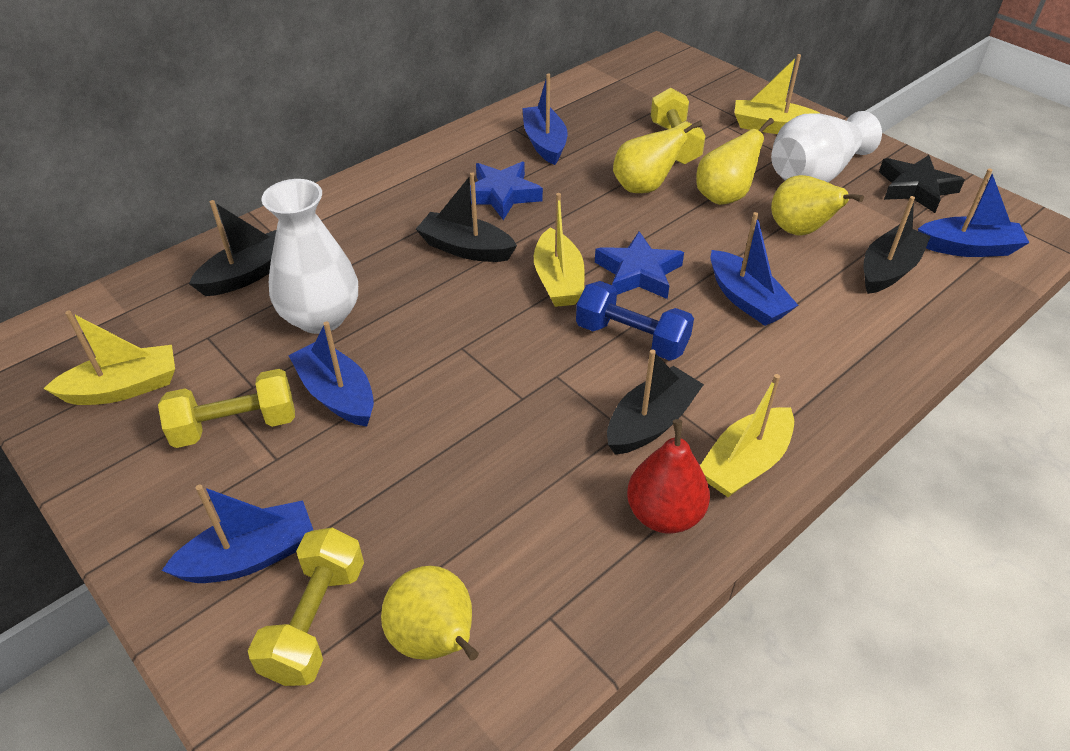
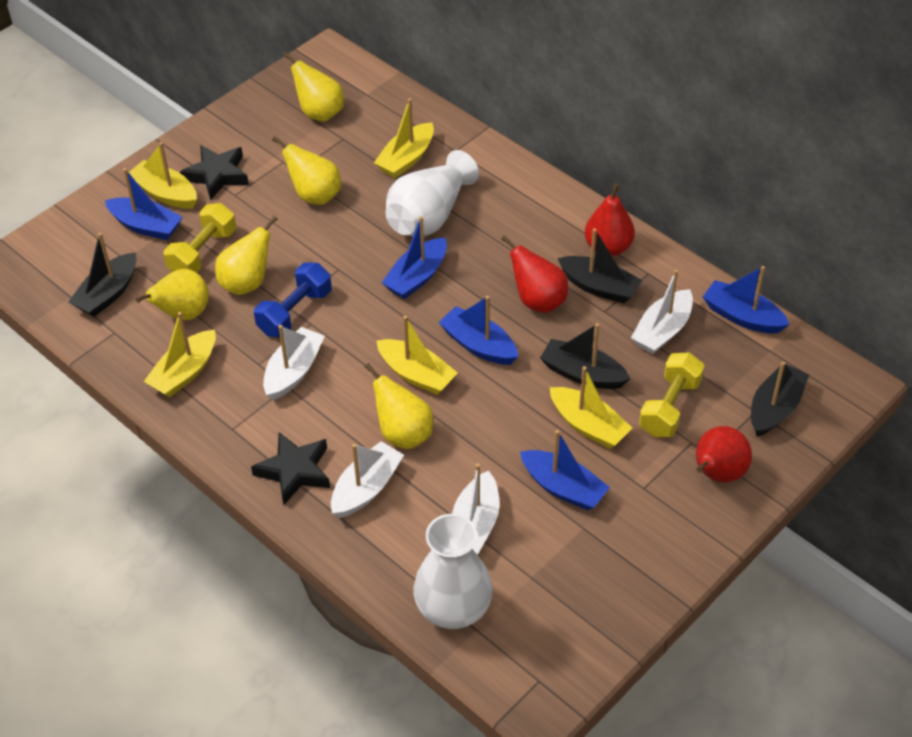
black star: [879,155,965,213] = 1 -> [180,145,249,200] [251,432,330,505] = 2
blue star: [470,162,543,220] [595,231,684,299] = 2 -> none = 0
red pear: [627,419,710,534] = 1 -> [501,235,568,313] [585,183,635,256] [696,426,752,483] = 3
white boat: none = 0 -> [263,325,325,400] [331,441,404,518] [452,463,500,554] [631,270,693,354] = 4
yellow boat: [43,311,175,405] [534,193,585,307] [700,374,794,497] [734,54,821,134] = 4 -> [129,142,197,209] [144,312,216,397] [374,98,434,178] [376,316,458,395] [550,366,632,449] = 5
yellow dumbbell: [158,369,295,448] [248,527,364,686] [651,88,706,165] = 3 -> [164,203,236,273] [639,353,705,437] = 2
yellow pear: [381,566,479,661] [613,120,702,193] [696,118,774,205] [771,175,864,236] = 4 -> [135,269,209,320] [215,216,278,295] [272,136,341,205] [283,52,344,122] [365,363,433,449] = 5

